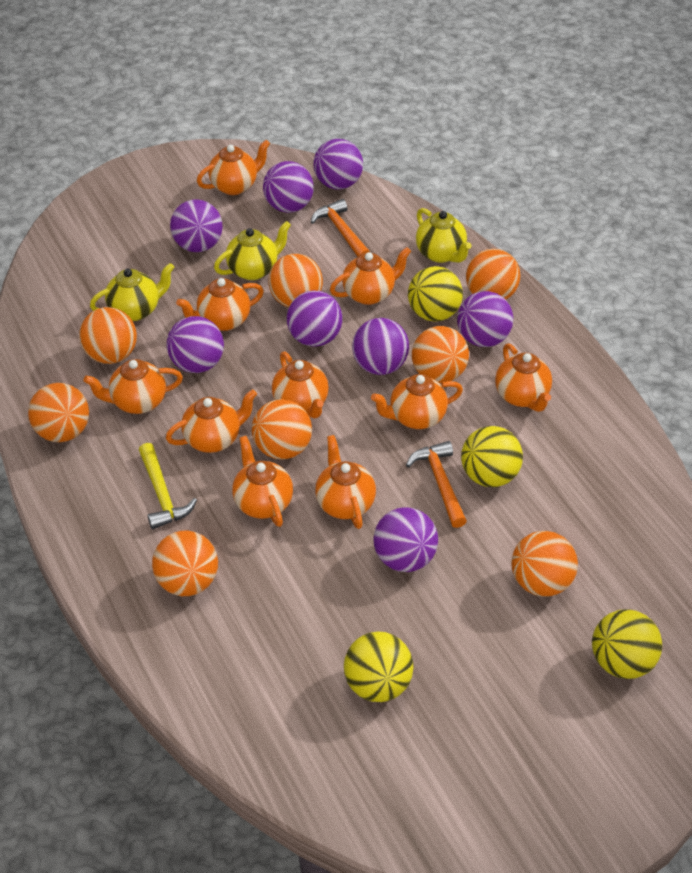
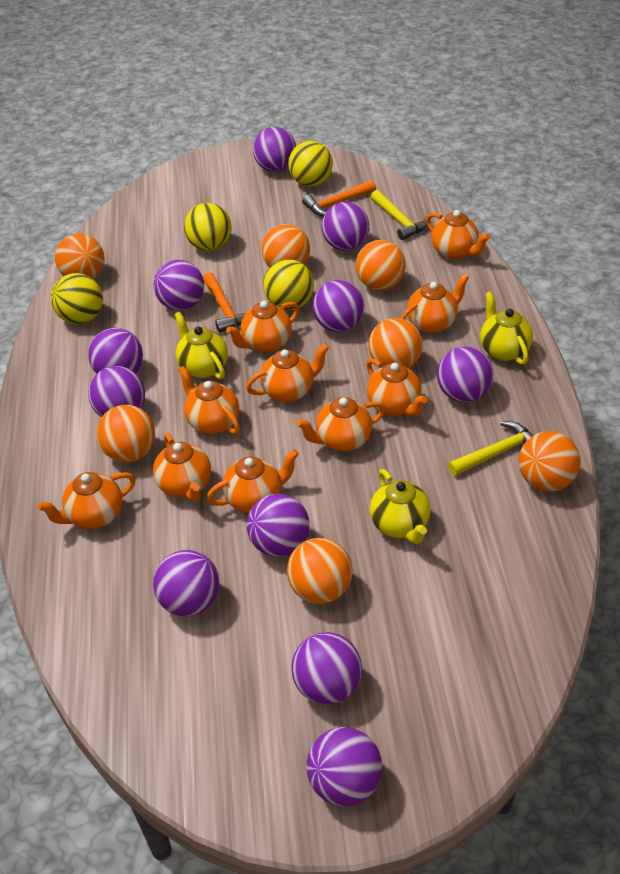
orange ball: [28,383,89,442] [79,307,137,364] [152,531,218,596] [252,399,312,459] [268,254,323,307] [412,326,469,383] [466,249,521,300] [511,531,578,597] = 8 -> [55,233,105,279] [97,405,155,463] [261,224,310,267] [287,538,352,604] [356,240,406,290] [368,318,423,369] [518,431,581,492] = 7
purple ball: [167,316,224,373] [170,199,223,252] [263,161,314,213] [287,291,342,347] [313,139,363,189] [352,318,409,375] [374,507,438,572] [457,291,513,347] = 8 -> [88,328,143,374] [88,366,145,417] [153,550,220,616] [154,260,204,311] [247,494,310,557] [253,127,296,172] [291,632,362,704] [307,727,382,806] [313,280,365,332] [322,202,369,251] [437,346,493,402] = 11
yellow hammer: [139,443,197,529] = 1 -> [371,190,427,240] [448,421,533,476] = 2

